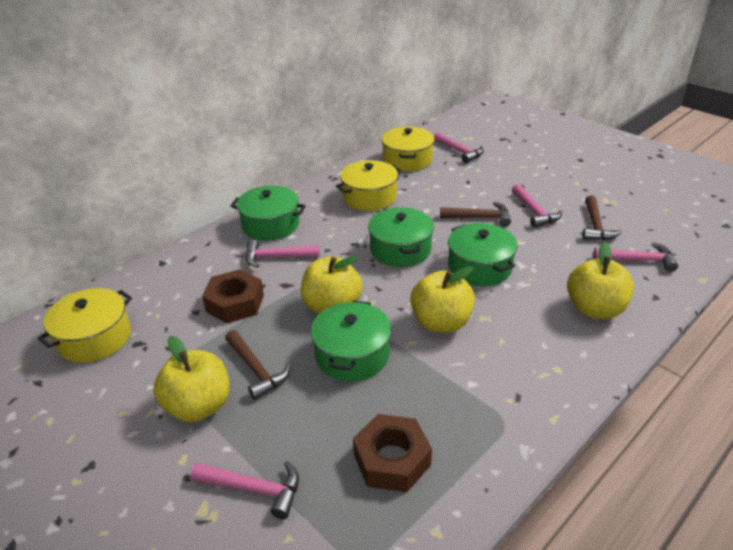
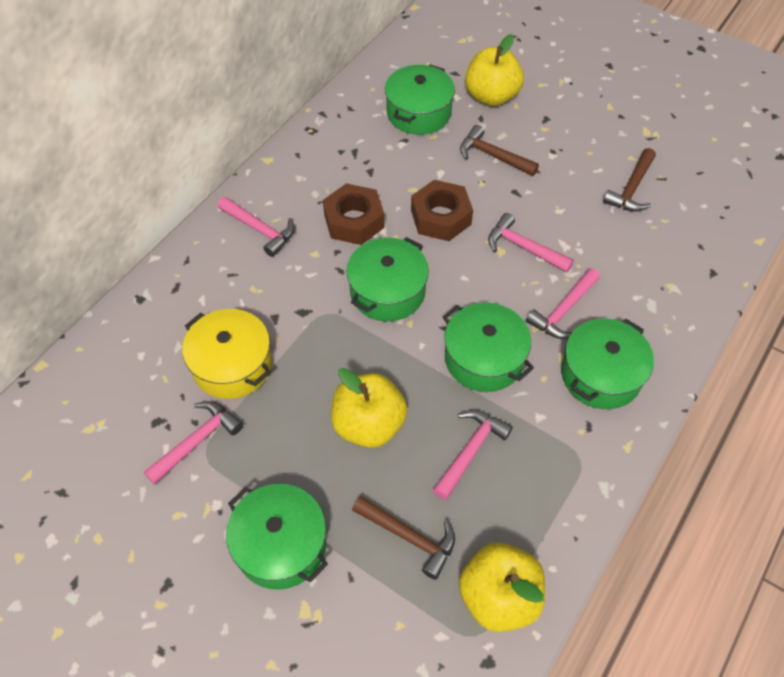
green pot: [231,186,306,241] [311,301,392,381] [368,207,434,267] [448,223,517,286] = 4 -> [226,484,328,590] [346,237,429,322] [385,64,455,135] [443,303,534,392] [561,319,654,409] = 5
yellow apple: [153,336,229,422] [301,256,363,314] [410,266,475,333] [567,242,634,319] = 4 -> [331,368,408,448] [459,543,545,632] [465,34,524,106] = 3
yellow pot: [38,288,132,363] [336,160,401,211] [381,127,435,171] = 3 -> [182,309,272,399] = 1

